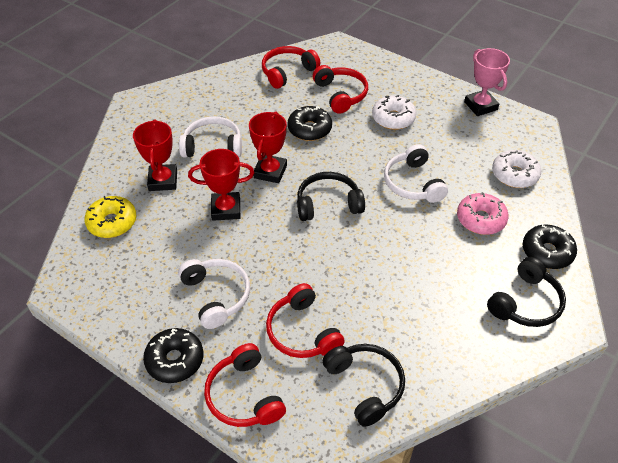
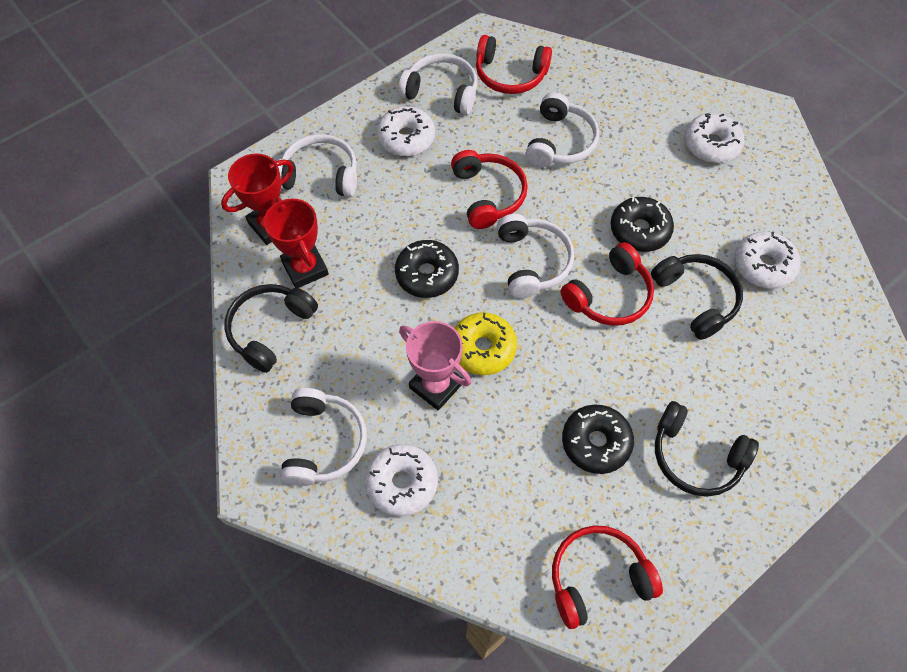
pink donut: [457,192,509,235] = 1 -> none = 0
red trophy: [133,119,177,191] [188,149,254,221] [249,111,287,183] = 3 -> [221,154,293,245] [264,197,329,288] = 2
white donut: [372,95,416,130] [492,150,541,188] = 2 -> [365,444,438,516] [377,106,435,156] [684,113,745,163] [734,231,800,289] = 4
white headphones: [178,259,250,329] [179,117,242,158] [384,144,448,203] = 3 -> [277,134,357,197] [280,388,367,486] [398,53,478,115] [497,214,574,298] [525,92,599,167] = 5

